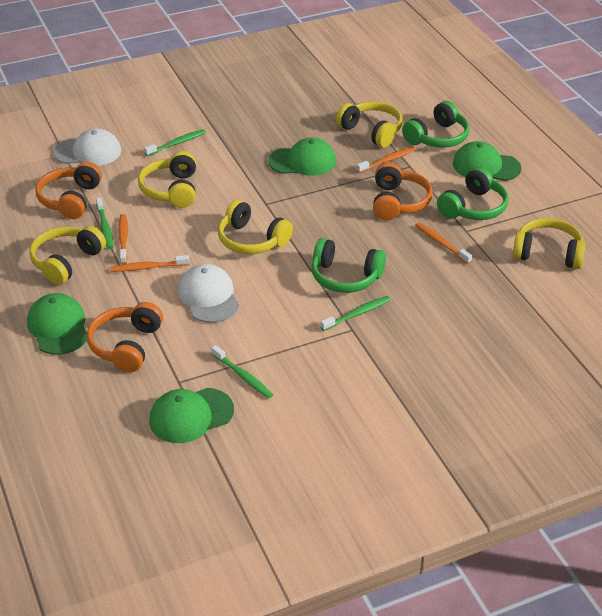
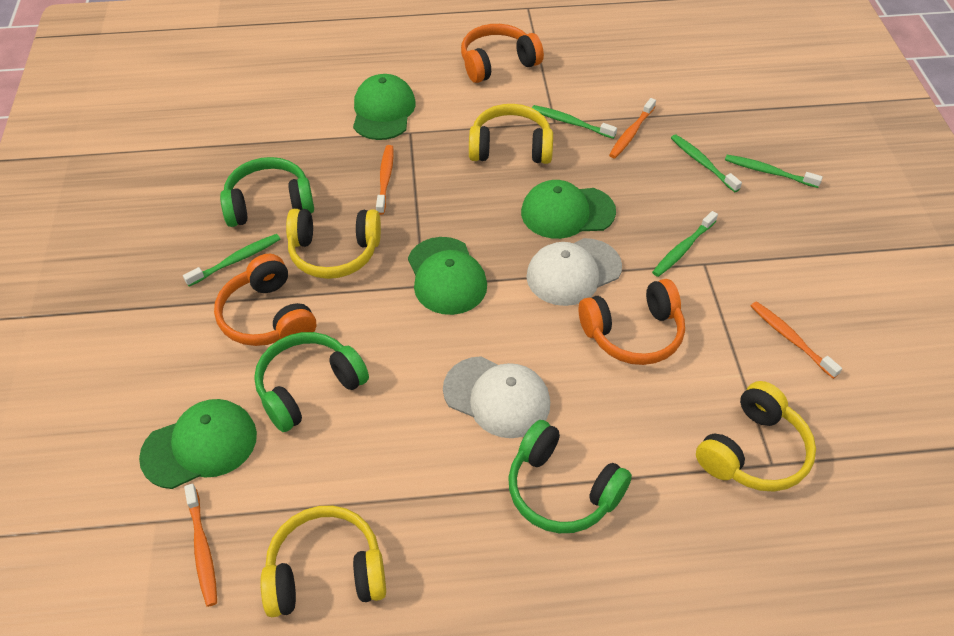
green toothbrush: [96,197,114,249] [144,129,206,156] [211,345,273,399] [320,296,391,331] = 4 -> [183,234,280,287] [532,105,617,139] [652,211,718,277] [671,134,742,192] [725,155,823,188] = 5
yellow headphones: [29,226,106,285] [138,151,196,208] [218,200,293,254] [336,101,403,148] [512,218,586,269] = 5 -> [260,505,386,617] [286,209,381,279] [469,104,553,164] [696,381,816,492] = 4

